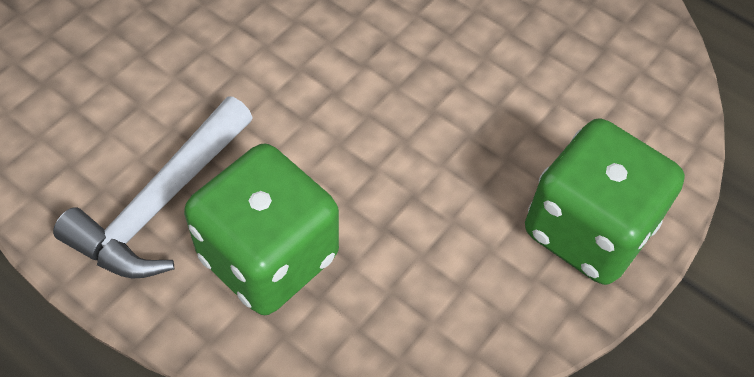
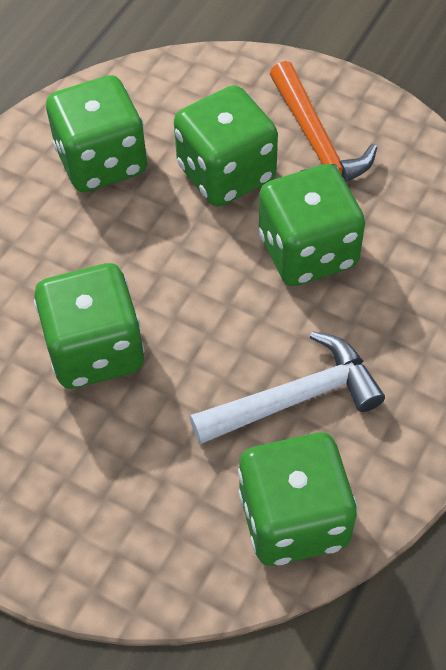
green dice: [184,144,339,315] [525,118,685,285] = 2 -> [34,263,145,389] [46,75,147,192] [174,85,278,207] [238,432,357,566] [259,164,365,286] = 5
orange hammer: none = 0 -> [270,61,377,182] = 1

